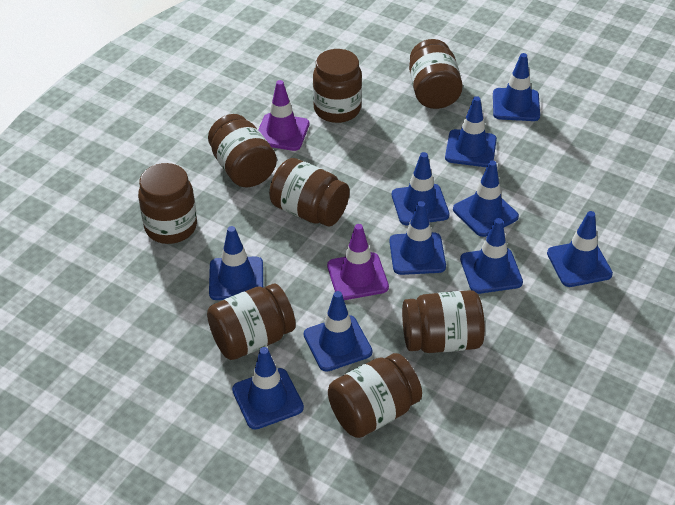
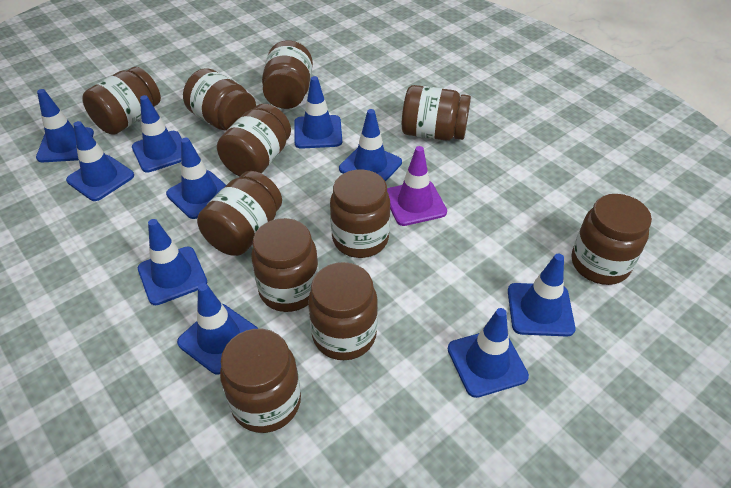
brown jar: [138,163,197,244] [207,284,296,360] [208,114,277,187] [269,158,350,227] [313,49,362,123] [328,353,422,438] [402,290,485,353] [409,39,463,109] = 8 -> [82,67,161,135] [183,68,256,131] [197,171,282,256] [217,104,291,176] [220,329,301,433] [251,218,319,312] [262,40,313,109] [308,262,378,360] [330,169,390,258] [402,85,471,140] [572,194,652,285] = 11
purple traffic cone: [258,80,309,151] [327,224,389,300] = 2 -> [387,146,447,226] = 1

